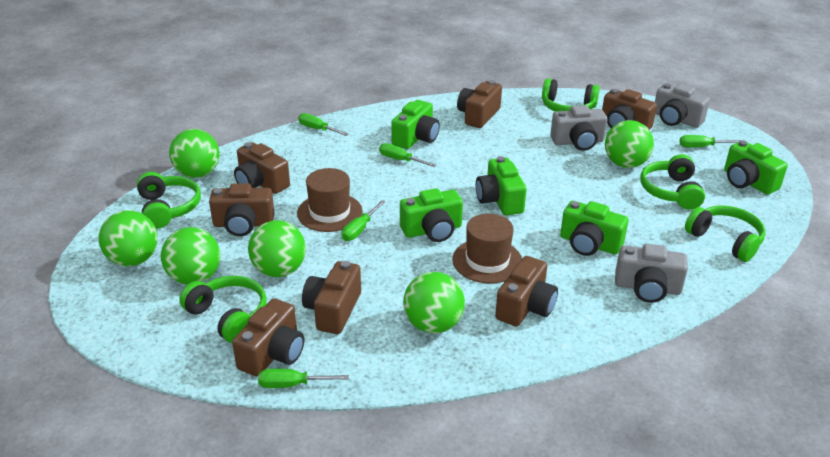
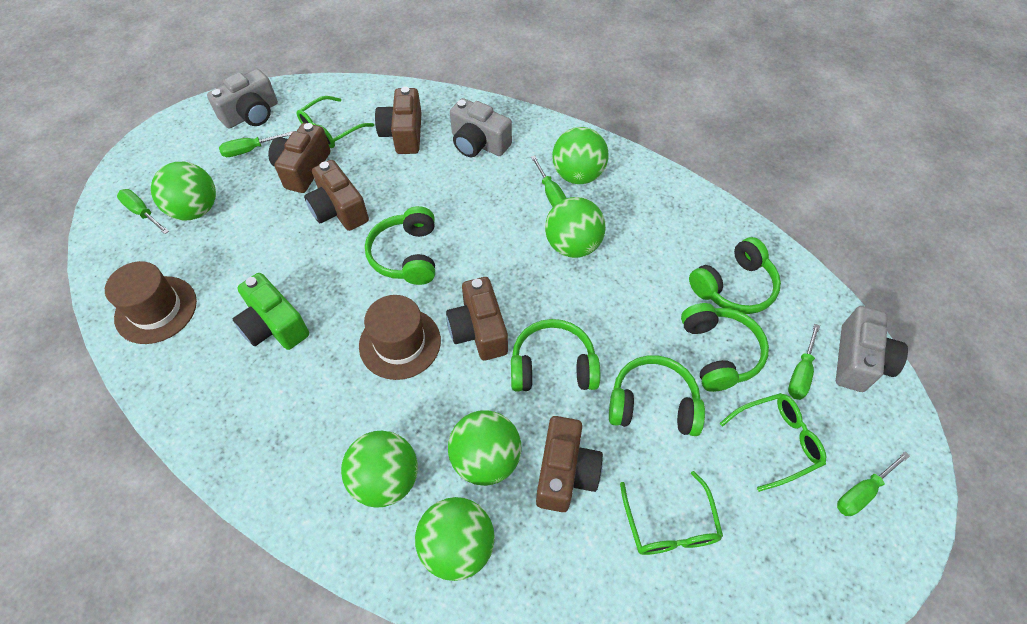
brown camera: [209,183,275,236] [232,298,304,377] [234,142,290,194] [302,261,361,334] [457,80,502,128] [495,256,558,327] [602,89,657,130] = 7 -> [268,123,330,193] [304,160,369,231] [375,87,422,154] [446,277,508,360] [536,416,603,512] = 5
green camera: [391,100,440,149] [400,188,463,242] [476,156,527,215] [560,201,628,256] [724,140,788,195] = 5 -> [233,273,309,350] = 1
green glasses: none = 0 -> [297,96,374,148] [620,471,723,555] [720,393,826,492] = 3

